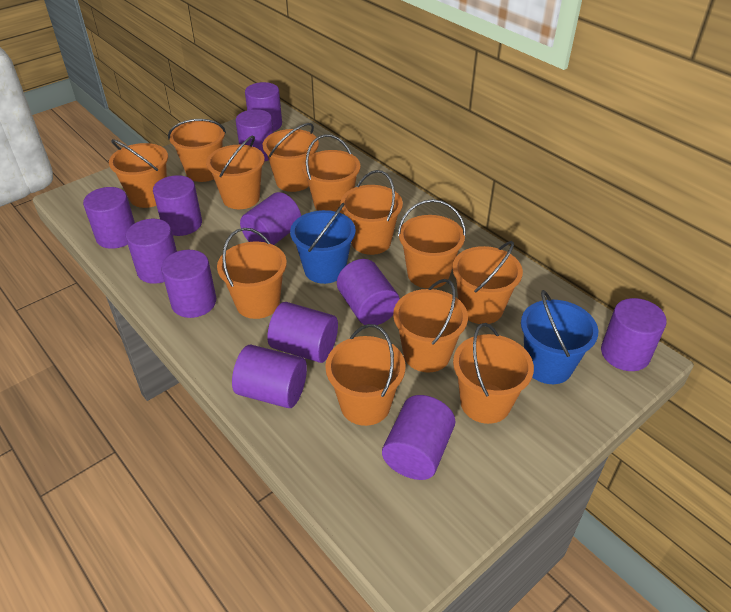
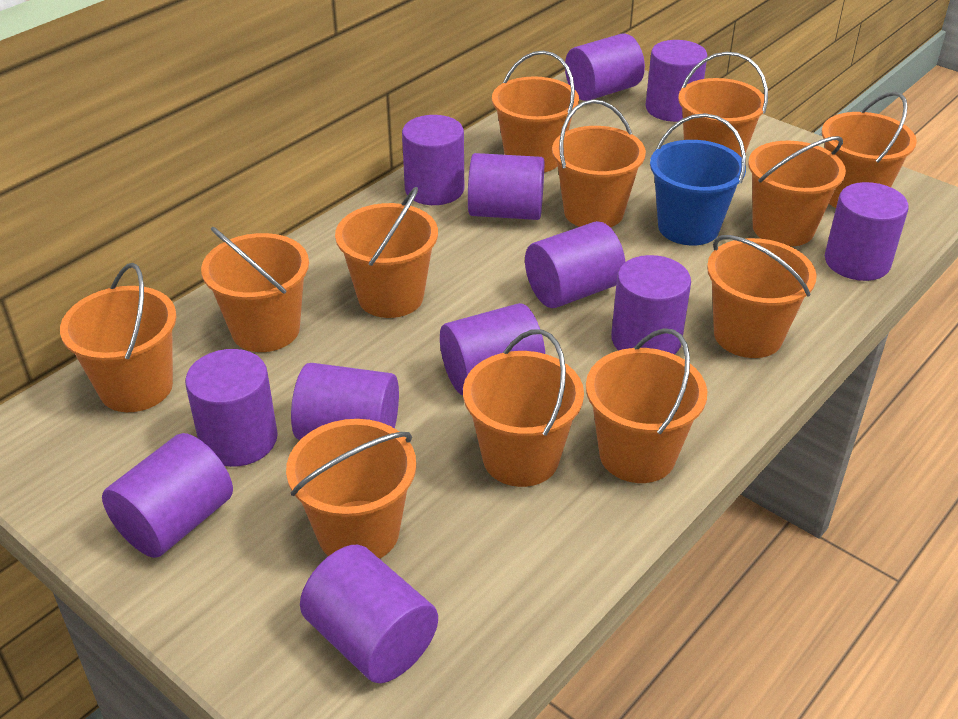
blue bucket: [290,203,356,284] [521,290,598,384] = 2 -> [650,113,746,246] = 1

